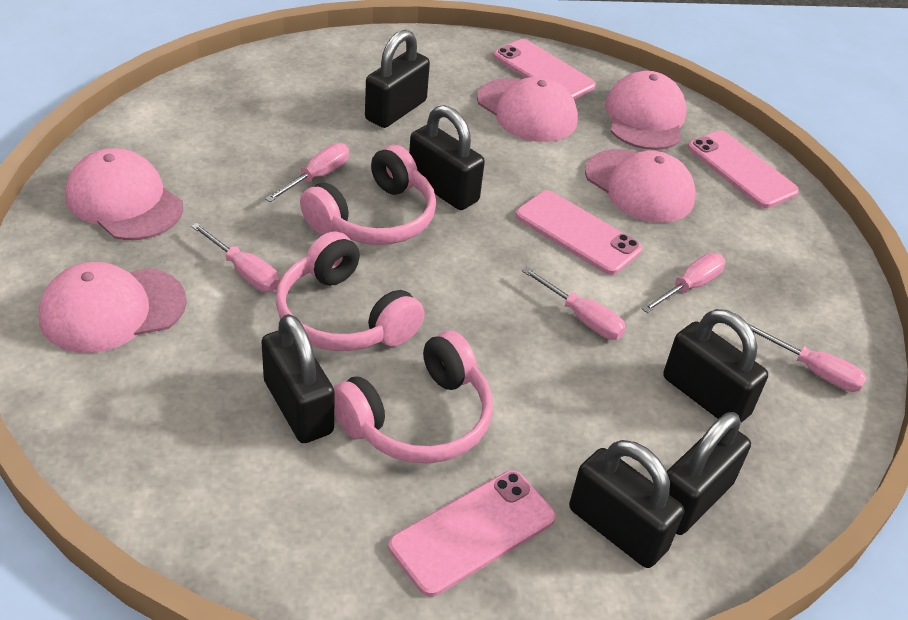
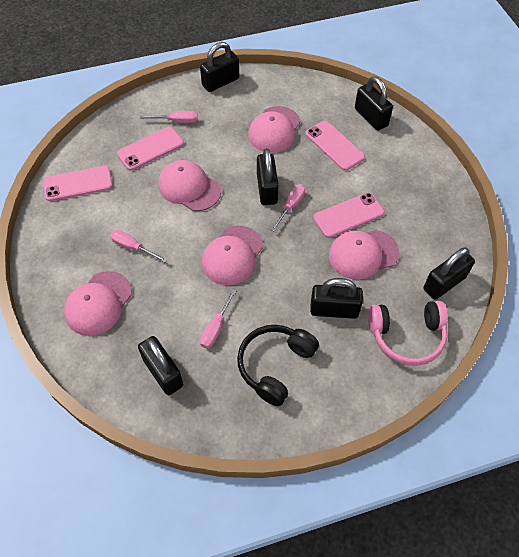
black headphones: none = 0 -> [237,325,319,406] = 1
pink headphones: [276,231,425,351] [300,145,436,245] [333,331,493,464] = 3 -> [368,301,448,366] = 1
pink screwdriver: [191,223,280,292] [265,143,349,202] [522,267,626,340] [642,253,725,313] [749,324,867,392] = 5 -> [110,230,167,262] [140,111,197,123] [200,289,237,349] [271,184,305,231] = 4

